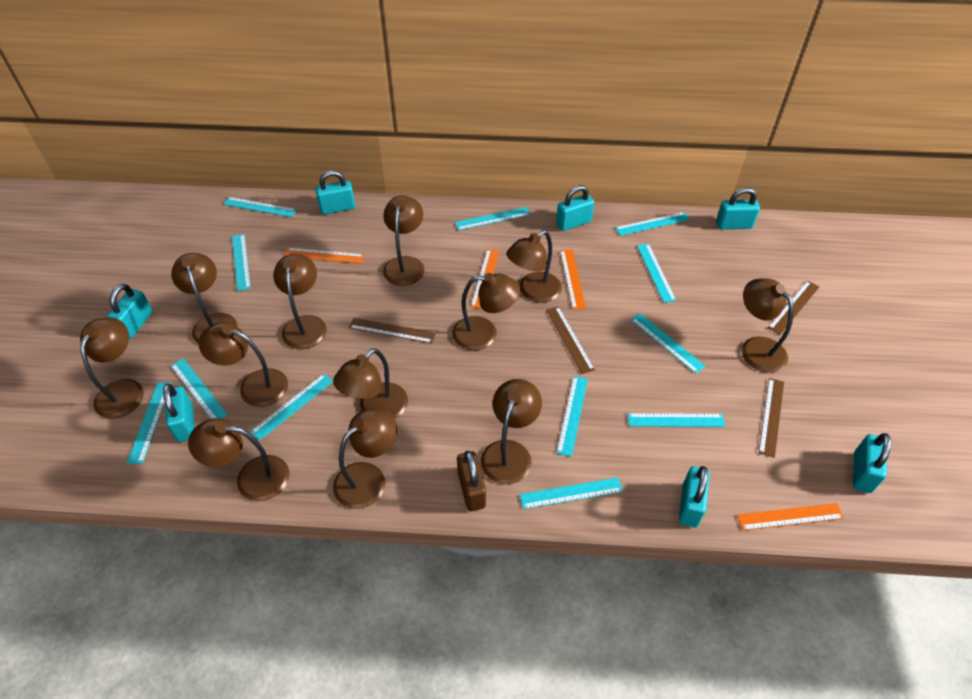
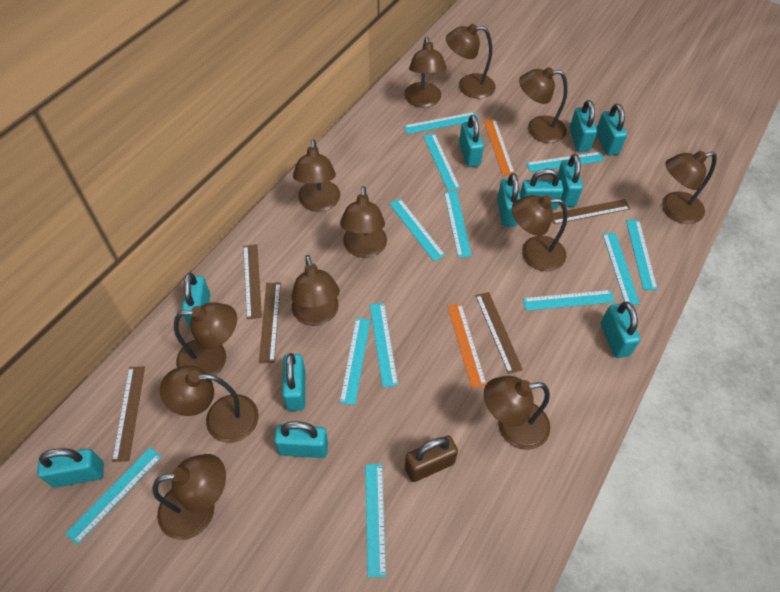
brown ruler: [349,318,436,344] [546,306,595,374] [759,378,784,458] [768,281,819,335] = 4 -> [112,366,145,462] [243,244,262,319] [259,283,281,363] [475,292,523,374] [552,199,631,224] = 5
orange ruler: [284,248,364,264] [471,249,500,309] [560,250,586,310] [737,503,844,530] = 4 -> [447,304,486,388] [484,119,514,175] = 2
turquoise padlock: [107,284,153,339] [163,384,195,442] [315,171,355,214] [556,185,594,231] [679,466,710,527] [716,188,760,229] [853,433,891,493] = 7 -> [37,448,104,488] [182,273,210,329] [274,421,328,458] [282,353,305,411] [459,115,484,167] [497,173,520,227] [520,169,563,210] [558,154,583,207] [570,100,597,152] [596,104,627,156] [601,302,640,358] = 11

